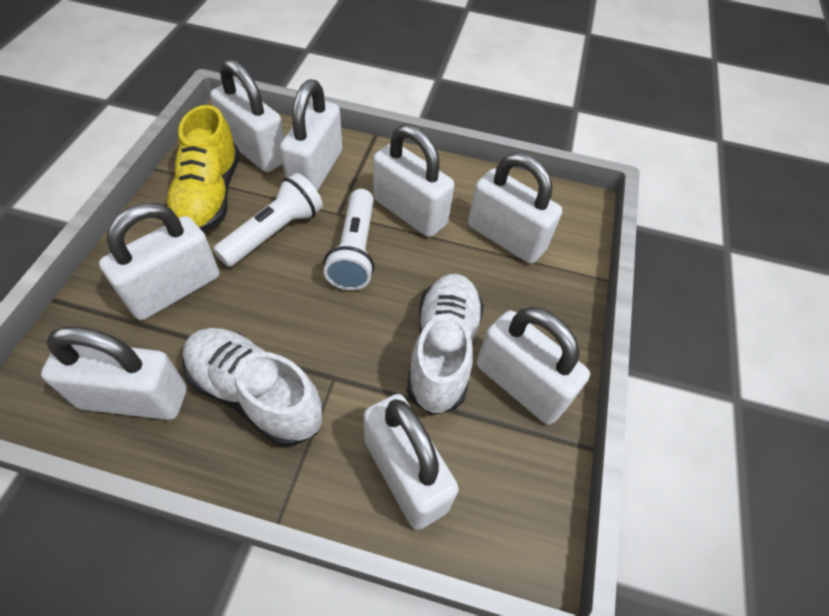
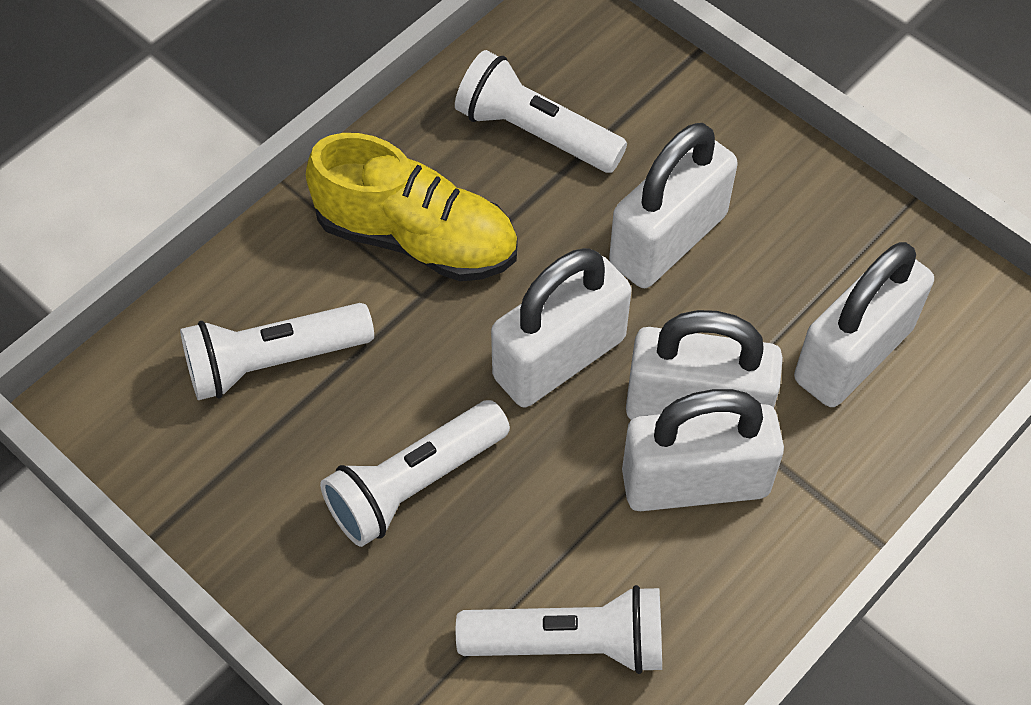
white flashlight: [213,173,323,267] [324,189,375,290] = 2 -> [180,303,374,400] [320,400,510,547] [455,50,627,173] [456,585,662,674] = 4
white padlock: [41,326,187,420] [99,203,219,320] [210,59,285,172] [280,79,342,191] [364,394,459,530] [373,124,454,237] [468,153,562,264] [477,307,590,425] = 8 -> [491,248,632,407] [609,123,738,288] [622,389,784,511] [626,310,783,420] [794,242,934,407] = 5
white shoe: [182,328,323,447] [407,274,484,415] = 2 -> none = 0

